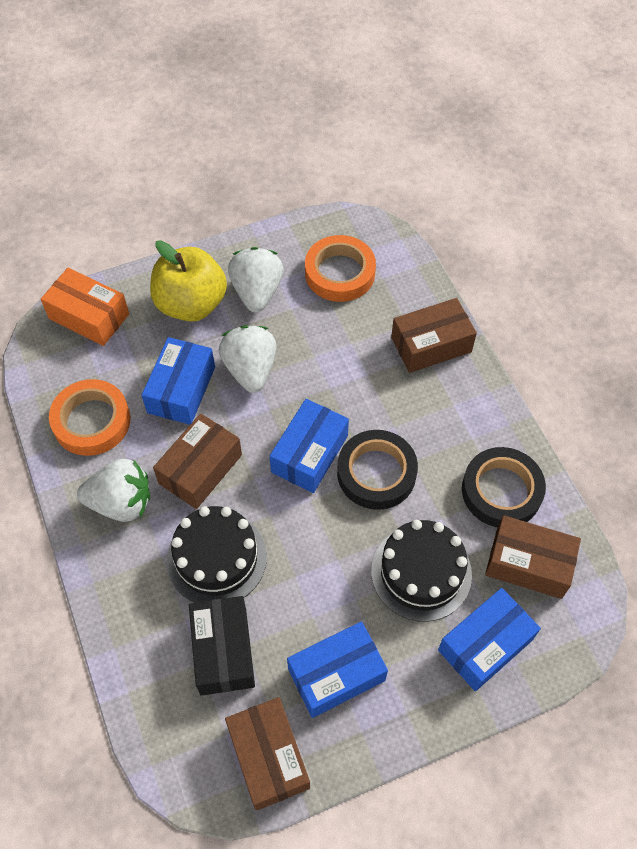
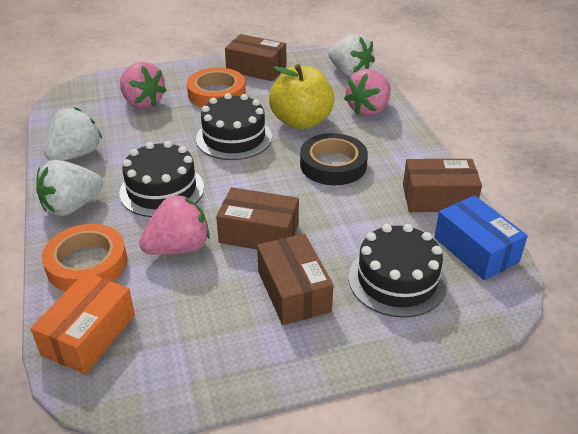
black box: [189,596,255,696] = 1 -> none = 0
black cake: [167,506,267,603] [371,520,472,622] = 2 -> [119,141,204,217] [196,93,272,160] [349,224,447,318] = 3
black tape: [337,430,418,510] [462,447,546,527] = 2 -> [300,133,368,185] = 1
blue box: [141,337,215,425] [269,399,349,493] [287,621,388,718] [438,588,541,691] = 4 -> [434,195,528,280] = 1
pink strawberry: none = 0 -> [120,62,167,109] [139,194,210,255] [344,69,391,116] = 3

